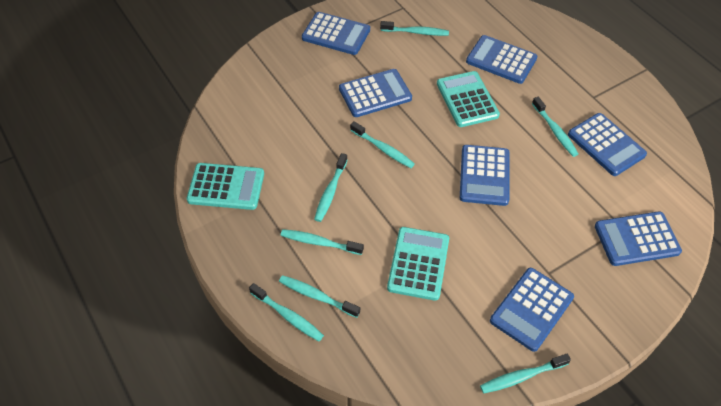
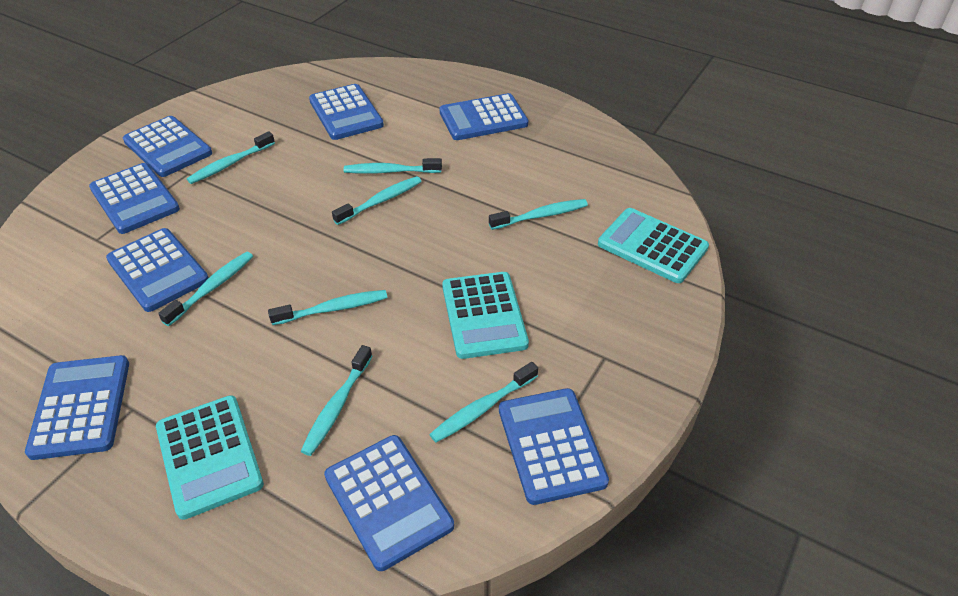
blue calculator: [302,12,370,55] [339,69,412,117] [460,145,509,206] [466,35,538,84] [490,268,574,352] [568,113,647,176] [595,211,682,266] = 7 -> [25,355,129,460] [89,163,180,234] [106,228,209,312] [123,116,212,177] [309,84,384,140] [324,435,454,571] [440,93,529,140] [499,388,609,505] = 8

